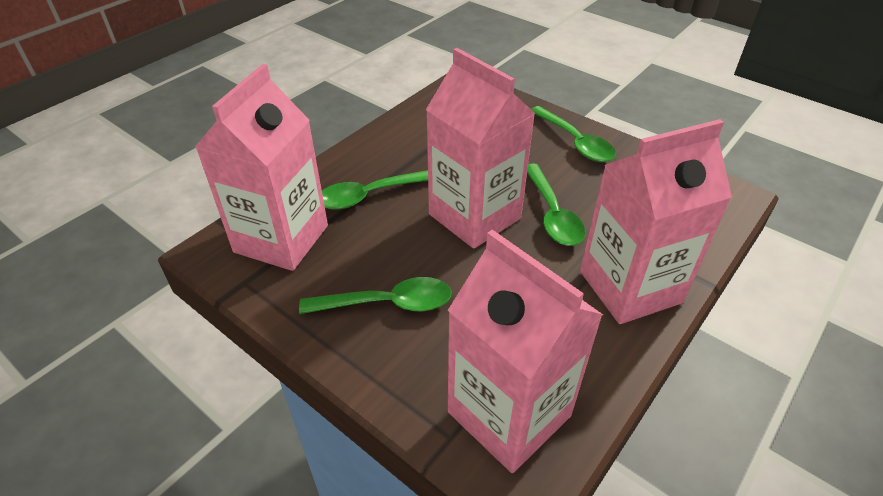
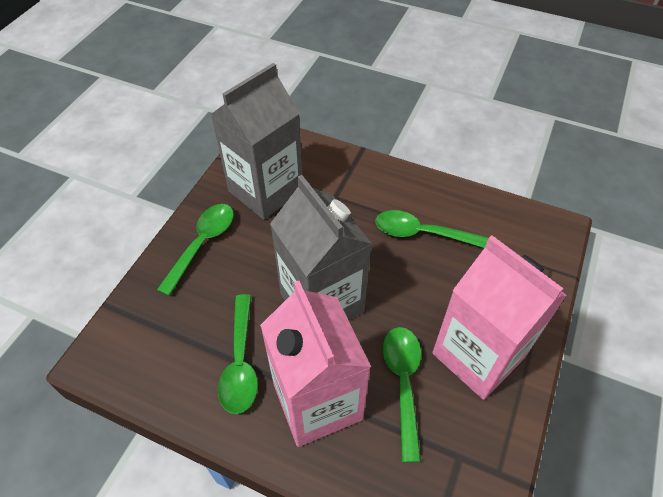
grey carton: none = 0 -> [210,63,302,220] [270,175,372,320] = 2
pink carton: [195,64,328,271] [426,48,536,249] [448,230,603,473] [580,119,732,324] = 4 -> [260,281,371,447] [432,235,567,400] = 2

